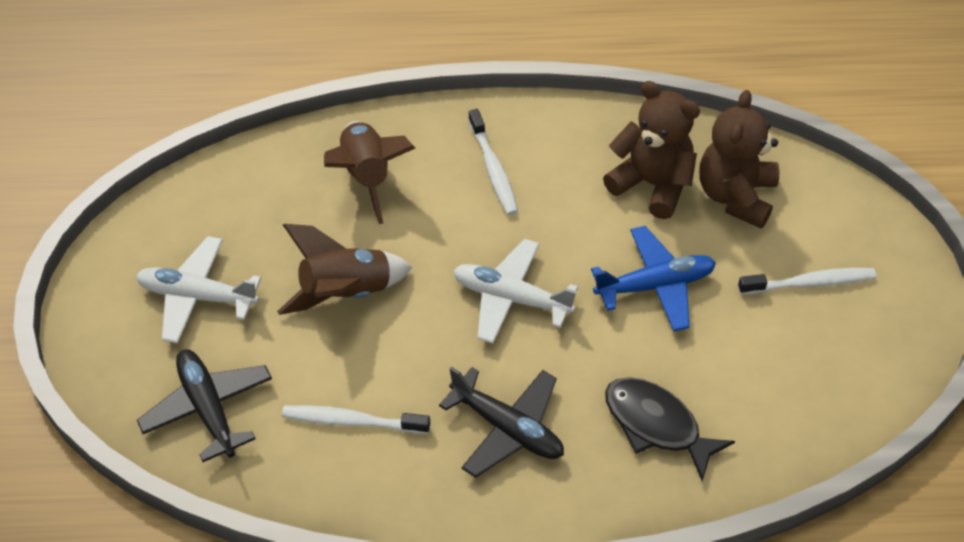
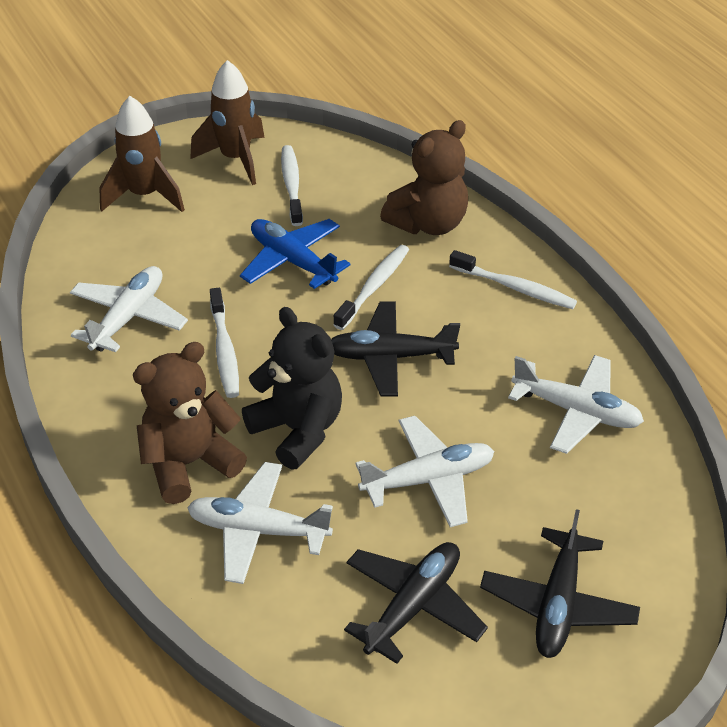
black fish: [605,377,735,481] = 1 -> none = 0
black plane: [137,349,272,462] [439,367,564,478] = 2 -> [331,301,460,396] [344,542,488,664] [480,509,640,658] = 3
black teddy bear: none = 0 -> [242,307,342,470] = 1
white plane: [136,236,261,344] [453,239,578,344] = 2 -> [70,266,188,352] [187,462,333,584] [355,416,494,527] [508,355,644,454] = 4
white toothbrush: [282,405,430,434] [468,109,518,215] [738,268,876,295] = 3 -> [210,288,239,398] [281,145,303,226] [333,245,409,330] [449,250,577,309] = 4

